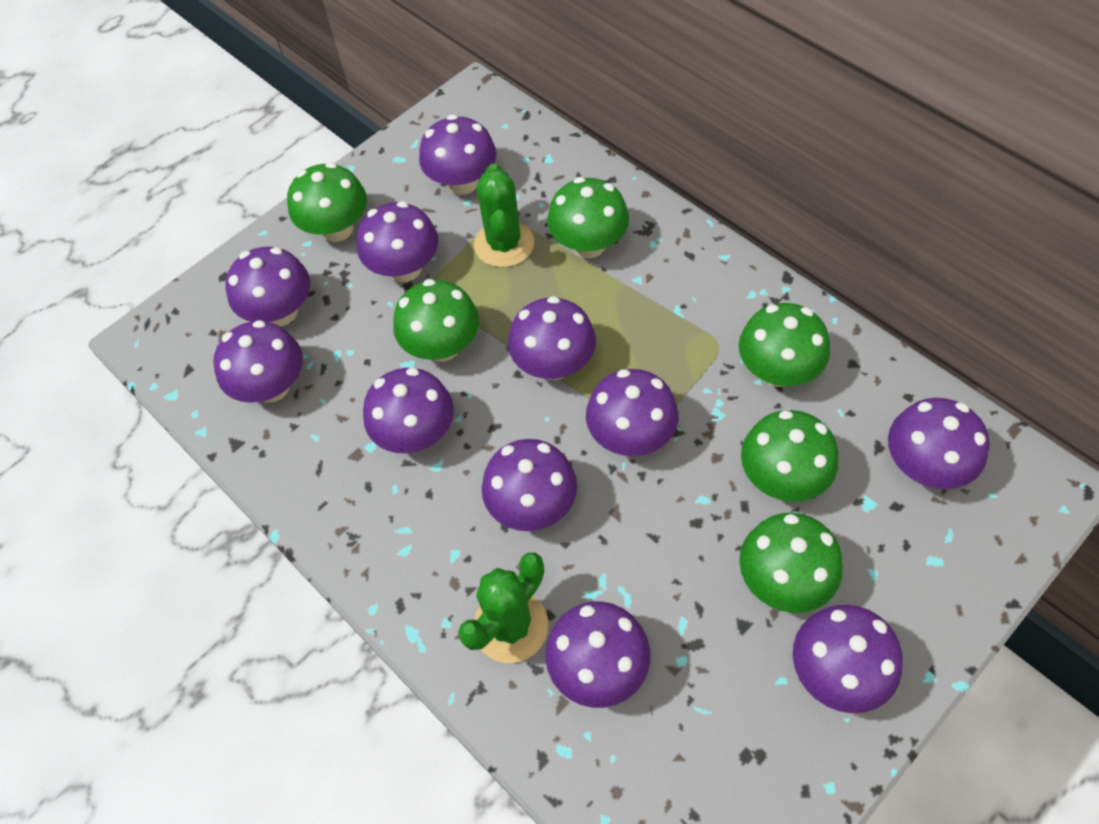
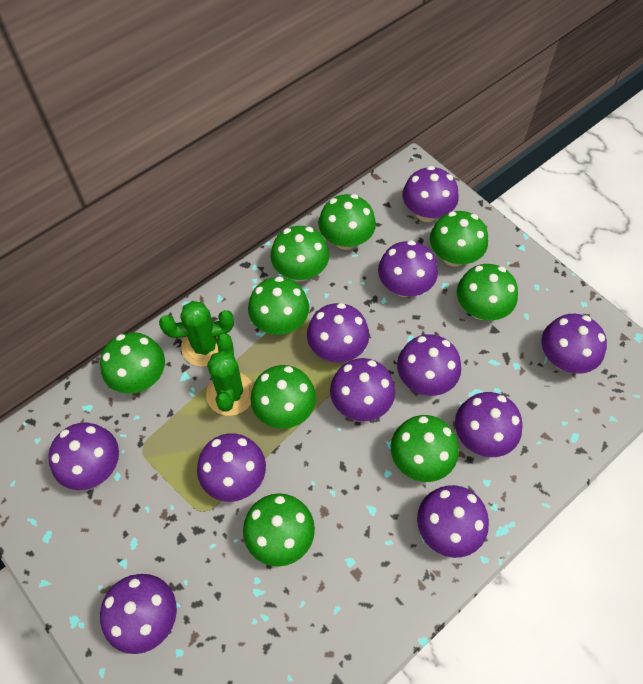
green mushroom: [287,162,367,242] [393,279,479,362] [547,177,629,258] [739,303,830,387] [739,513,843,613] [741,410,838,502] = 6 -> [100,332,165,394] [243,493,315,567] [248,276,309,335] [250,365,316,429] [271,226,329,282] [318,194,376,250] [391,415,459,482] [430,211,488,267] [457,264,518,320] = 9

